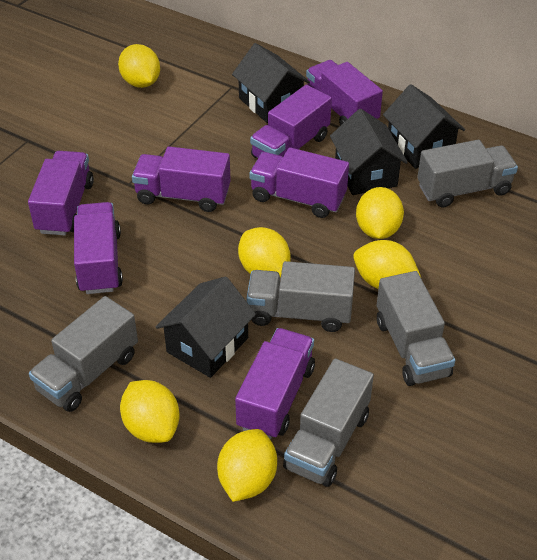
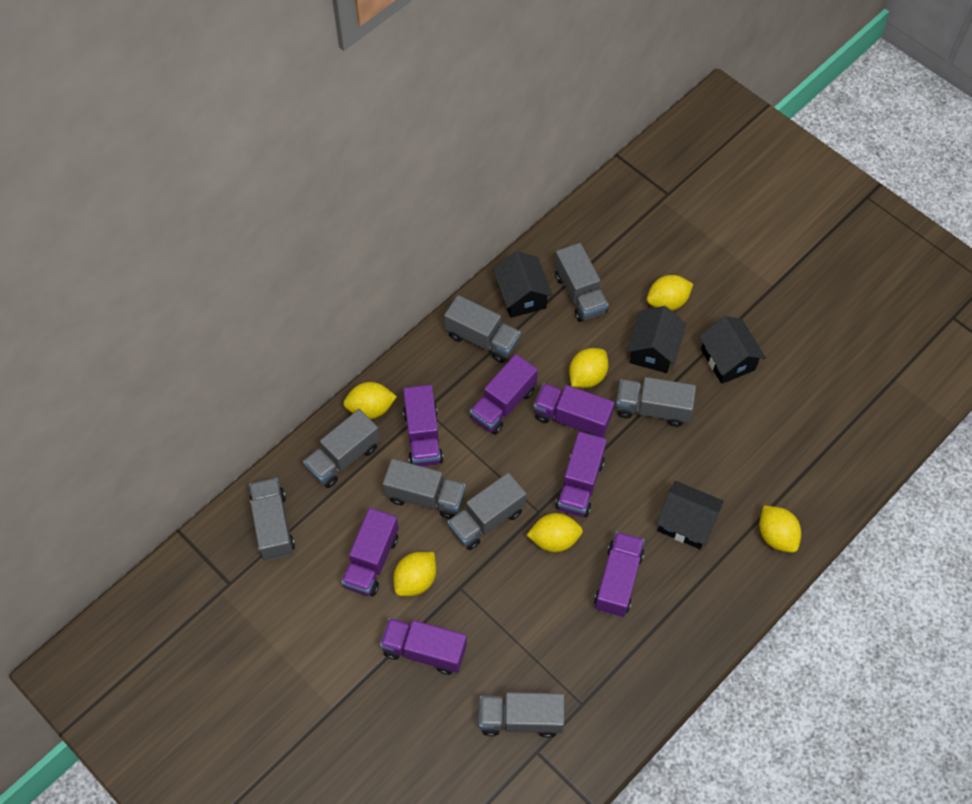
grey truck: [29,296,138,412] [247,261,355,332] [283,359,374,487] [377,271,455,386] [417,140,518,208] = 5 -> [249,478,295,560] [303,409,380,488] [383,459,465,519] [444,295,521,363] [447,473,526,550] [479,692,564,738] [555,243,609,322] [616,377,696,427] = 8

